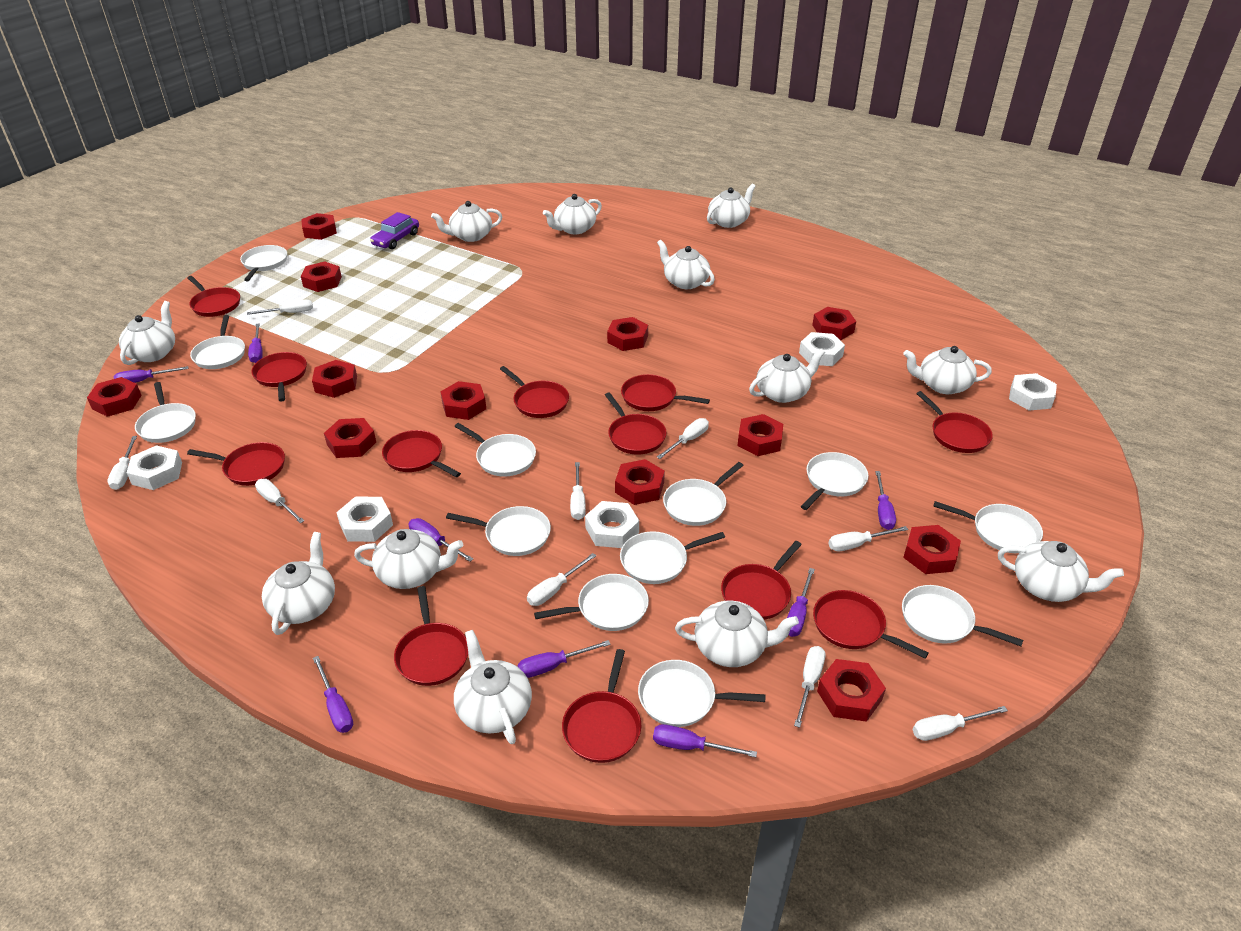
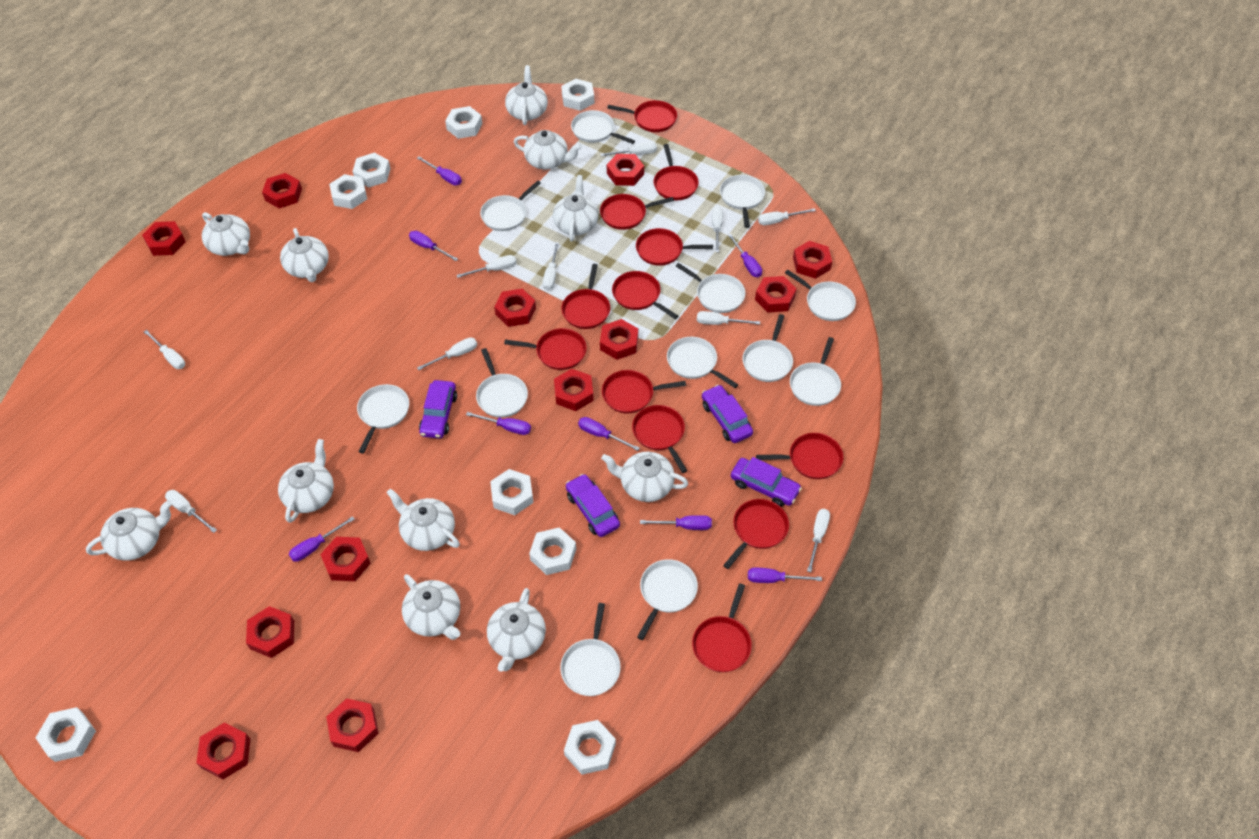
purple car: [370,212,419,249] = 1 -> [419,380,457,438] [566,474,620,537] [702,385,753,443] [731,457,802,507] = 4
white nut: [127,445,182,490] [336,496,393,542] [585,501,639,548] [799,332,845,366] [1009,373,1057,411] = 5 -> [35,707,96,762] [329,174,367,209] [352,153,390,187] [445,106,482,139] [490,469,534,515] [529,527,576,575] [561,79,594,111] [564,720,616,775] = 8
white screwdriver: [107,436,137,490] [247,300,313,315] [255,479,304,523] [527,553,596,606] [570,462,586,520] [657,418,709,459] [794,646,825,728] [828,526,908,551] [913,706,1008,741] = 9 -> [144,330,185,369] [165,490,217,533] [417,337,477,370] [457,255,517,278] [543,242,559,290] [601,142,657,156] [697,311,760,325] [712,206,723,252] [758,208,816,225] [807,509,830,572] = 10
white teapot: [119,301,175,365] [262,532,335,635] [354,529,463,589] [431,201,502,242] [454,630,532,744] [543,194,602,234] [657,240,715,289] [675,600,799,667] [707,184,756,228] [749,349,825,403] [903,346,992,394] [998,541,1124,602] = 12 -> [86,500,172,561] [202,212,250,256] [278,439,334,523] [280,228,329,282] [386,488,460,551] [402,574,461,640] [487,588,546,672] [505,65,548,125] [514,130,582,169] [553,175,599,242] [601,452,688,502] = 11

